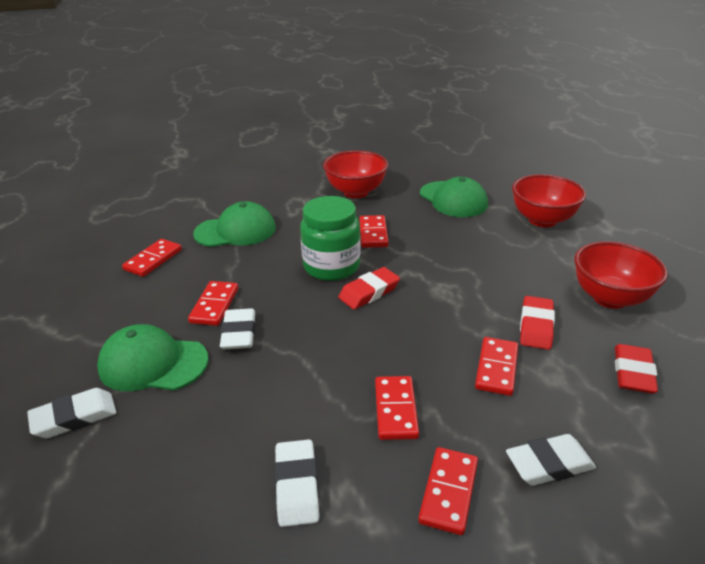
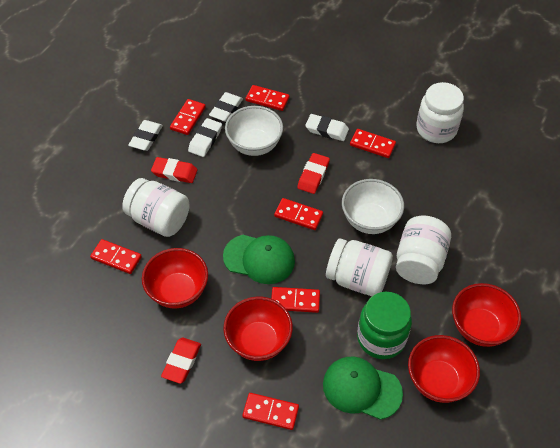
green cap: [97,324,208,391] [193,201,276,247] [420,177,488,217] = 3 -> [223,235,295,284] [323,357,403,420] = 2
red bowl: [323,150,388,198] [512,174,586,227] [574,241,667,309] = 3 -> [142,248,208,308] [223,297,293,361] [408,335,480,403] [452,283,521,347] = 4
red domino: [122,239,182,277] [188,281,238,326] [359,215,389,248] [375,376,419,440] [418,447,478,535] [475,337,518,396] = 6 -> [90,239,142,274] [170,99,206,135] [242,393,299,430] [246,85,290,111] [271,287,320,313] [274,198,323,230] [350,129,396,158] = 7
white bowl: none = 0 -> [225,106,283,156] [342,179,404,234] = 2
white jar: none = 0 -> [122,178,190,237] [326,238,393,296] [396,216,451,284] [416,82,464,143] = 4

